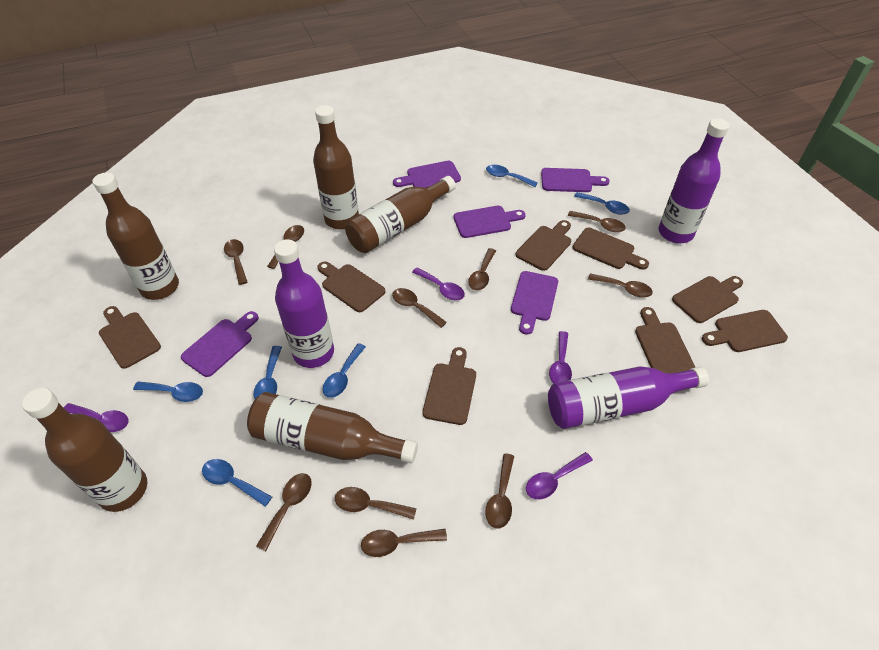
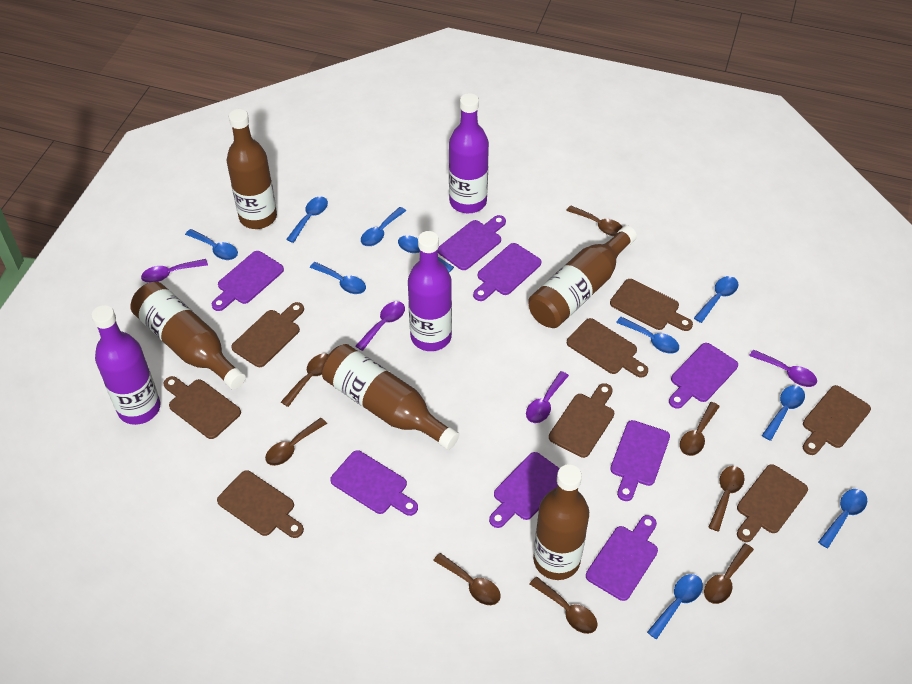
blue spoon: [133,381,203,402] [202,459,272,507] [254,346,282,399] [323,343,366,398] [486,165,538,187] [574,192,630,215] = 6 -> [185,229,238,260] [286,197,328,243] [310,262,366,294] [361,207,406,246] [398,235,454,272] [616,317,679,353] [647,574,703,639] [694,276,738,323] [762,385,805,441] [818,489,867,548] = 10
brown spoon: [224,239,247,285] [256,473,312,551] [267,225,304,269] [335,487,417,520] [361,529,447,557] [392,288,447,328] [468,248,496,290] [485,454,514,528] [568,211,626,232] [588,273,653,298] = 10 -> [265,418,327,466] [281,354,329,407] [433,553,501,605] [530,577,598,634] [566,205,622,236] [680,402,720,456] [704,543,754,604] [708,466,745,532] = 8
purple cutting board: [181,311,259,377] [393,161,461,188] [454,206,526,238] [511,271,558,335] [541,168,610,192] = 5 -> [212,251,284,311] [330,450,418,516] [438,215,506,270] [473,243,541,301] [489,452,560,528] [586,515,658,601] [610,420,670,501] [669,343,738,409] = 8

